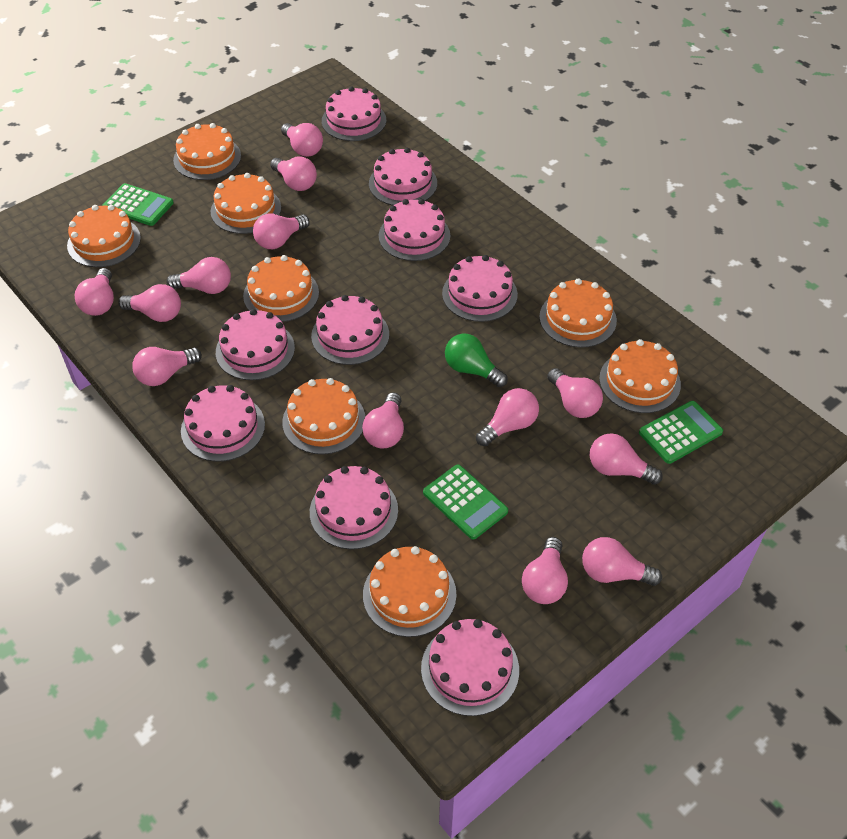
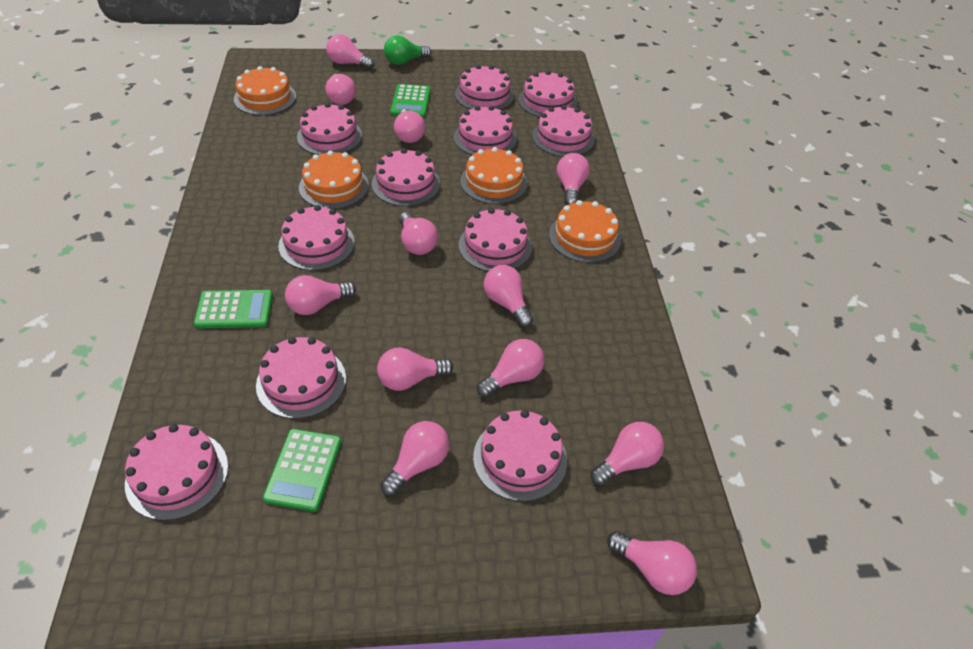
orange cake: [67,205,141,267] [173,123,241,180] [211,173,281,234] [243,255,319,322] [282,378,365,455] [363,546,456,637] [539,278,617,348] [599,339,681,413] = 8 -> [234,66,296,115] [299,151,369,209] [460,147,528,204] [549,200,621,263] = 4
pink cake: [181,385,265,462] [216,309,295,380] [310,466,398,549] [311,295,389,365] [322,86,386,141] [369,148,437,206] [379,199,451,261] [421,619,519,716] [442,255,518,322] = 9 -> [125,424,228,521] [256,337,346,419] [278,205,355,270] [297,103,362,155] [372,148,440,206] [454,106,517,155] [455,65,514,110] [459,208,532,271] [473,410,567,502] [518,70,577,117] [532,105,595,156] = 11
pink light bulb: [75,268,114,316] [118,284,181,322] [132,347,202,386] [166,257,231,294] [253,214,310,249] [270,157,317,191] [281,123,323,157] [362,392,404,449] [476,388,539,446] [522,537,568,604] [547,368,603,418] [582,537,662,586] [590,433,663,485] = 13 -> [285,275,356,315] [325,74,356,105] [326,34,375,69] [377,347,453,391] [381,421,449,496] [394,109,425,143] [399,212,438,255] [477,339,544,397] [484,265,533,327] [557,153,590,205] [590,422,664,486] [607,531,697,595] = 12

